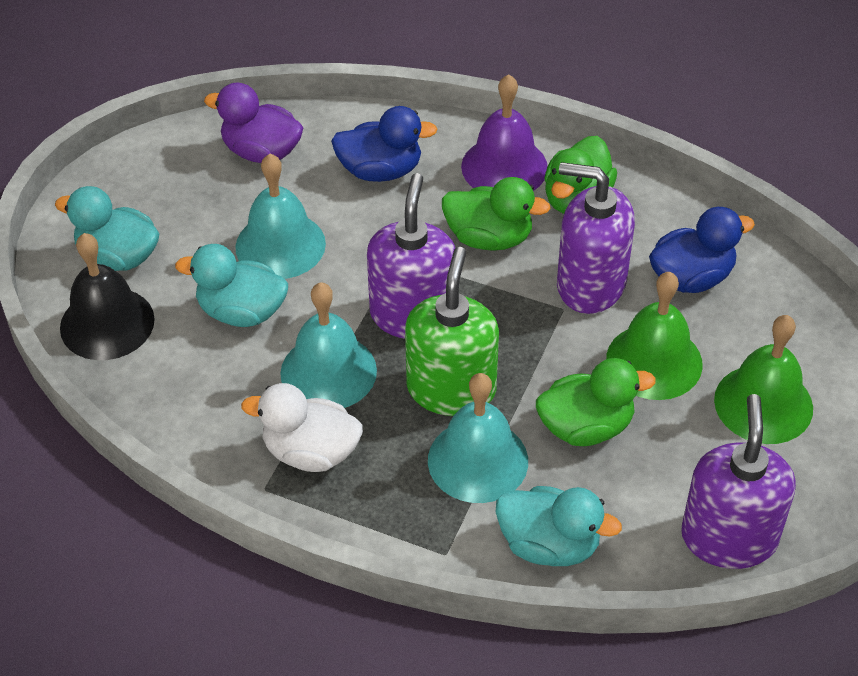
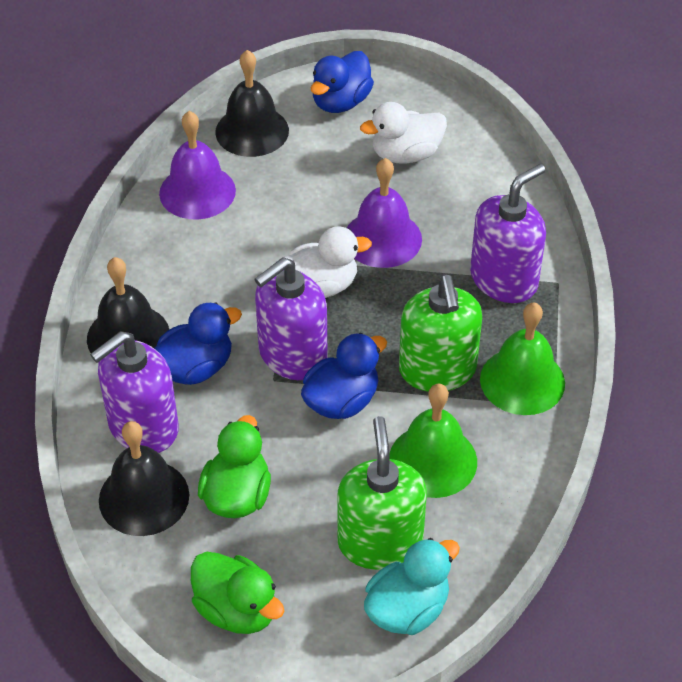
black bell: [60,233,155,360] = 1 -> [87,257,169,353] [99,421,189,536] [215,50,289,157] = 3
blue duck: [331,106,438,182] [649,207,755,293] = 2 -> [154,302,242,385] [301,333,387,419] [311,51,374,113] = 3
green duck: [442,177,551,251] [536,358,656,446] [544,136,617,214] = 3 -> [191,552,284,634] [198,415,271,518] = 2
green soap dispenser: [405,247,499,416] = 1 -> [337,416,427,570] [399,275,482,392] = 2
purple bell: [461,74,548,191] = 1 -> [159,111,236,219] [347,158,422,268] = 2
purple duck: [204,83,303,163] = 1 -> none = 0
turquoise bell: [235,154,326,279] [280,282,377,408] [428,373,528,503] = 3 -> none = 0
turquoise duck: [55,186,159,271] [175,244,288,327] [496,486,622,566] = 3 -> [364,538,460,635] = 1
white duck: [241,383,363,472] = 1 -> [284,226,372,298] [360,102,447,164] = 2

